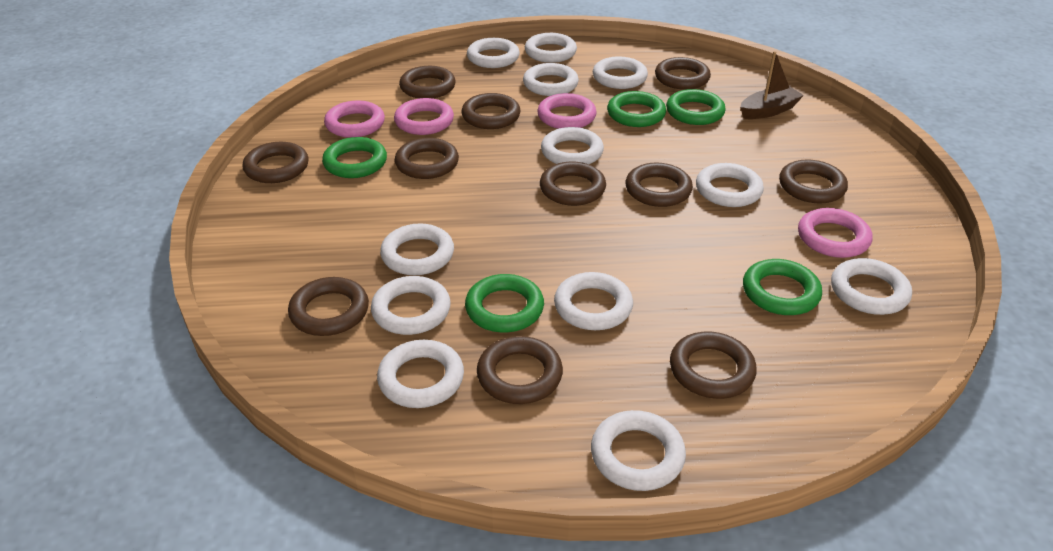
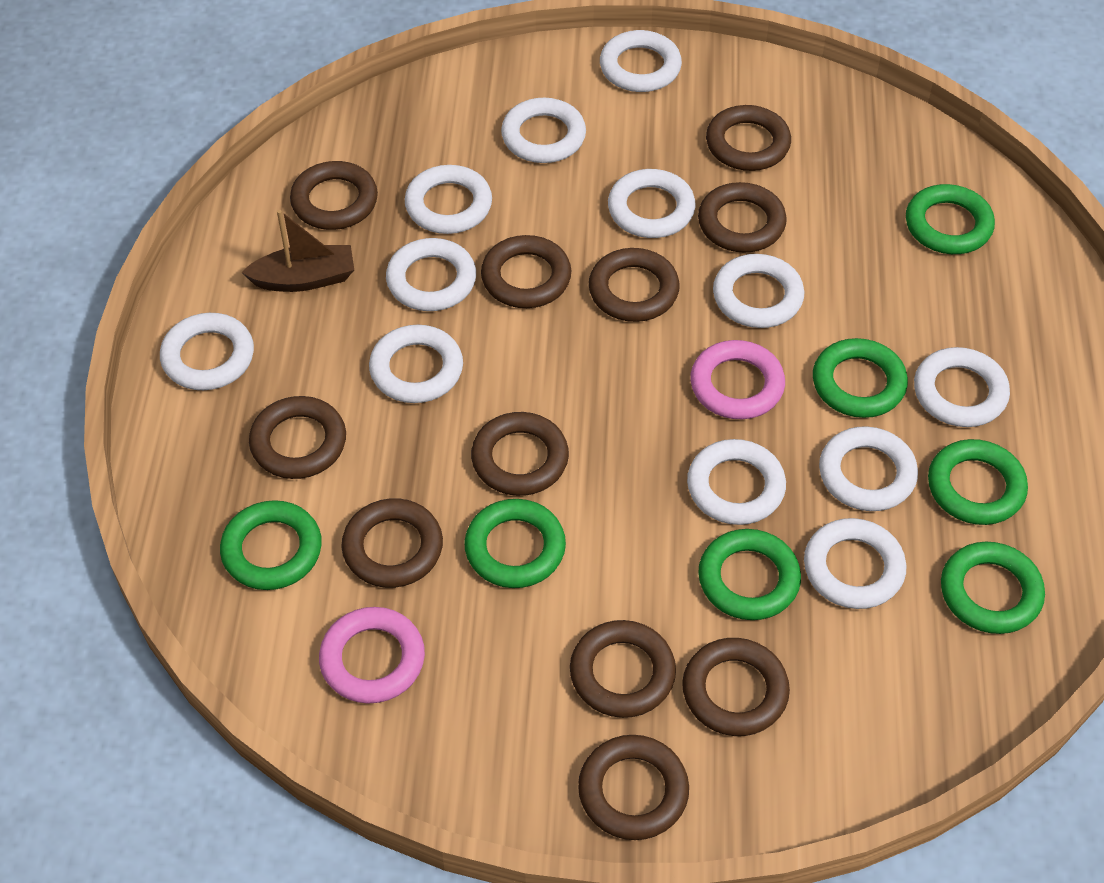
green ring: [322,137,387,178] [465,274,544,333] [607,91,666,127] [666,89,726,125] [743,259,822,315] = 5 -> [220,500,322,590] [464,499,566,588] [698,529,801,620] [813,338,908,418] [906,184,995,254] [928,439,1028,525] [941,542,1045,634] = 7
pink ring: [324,100,385,138] [394,98,454,135] [537,93,597,129] [798,208,872,258] = 4 -> [319,607,425,704] [690,340,785,419] = 2

